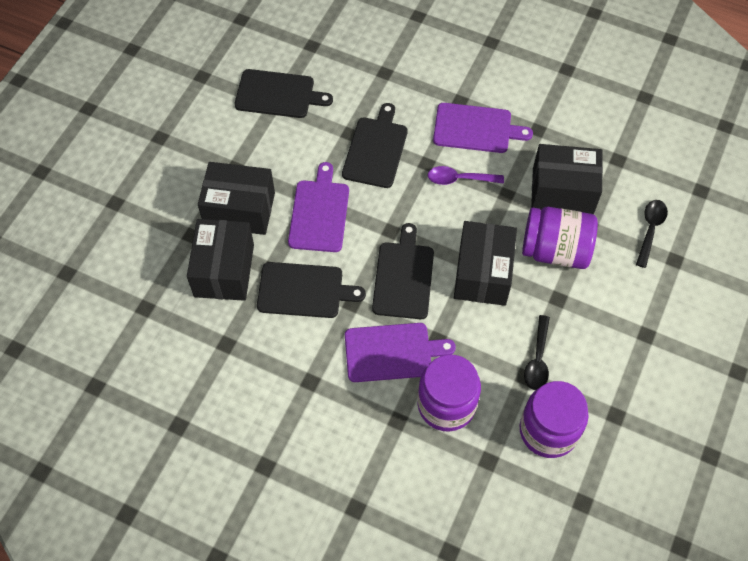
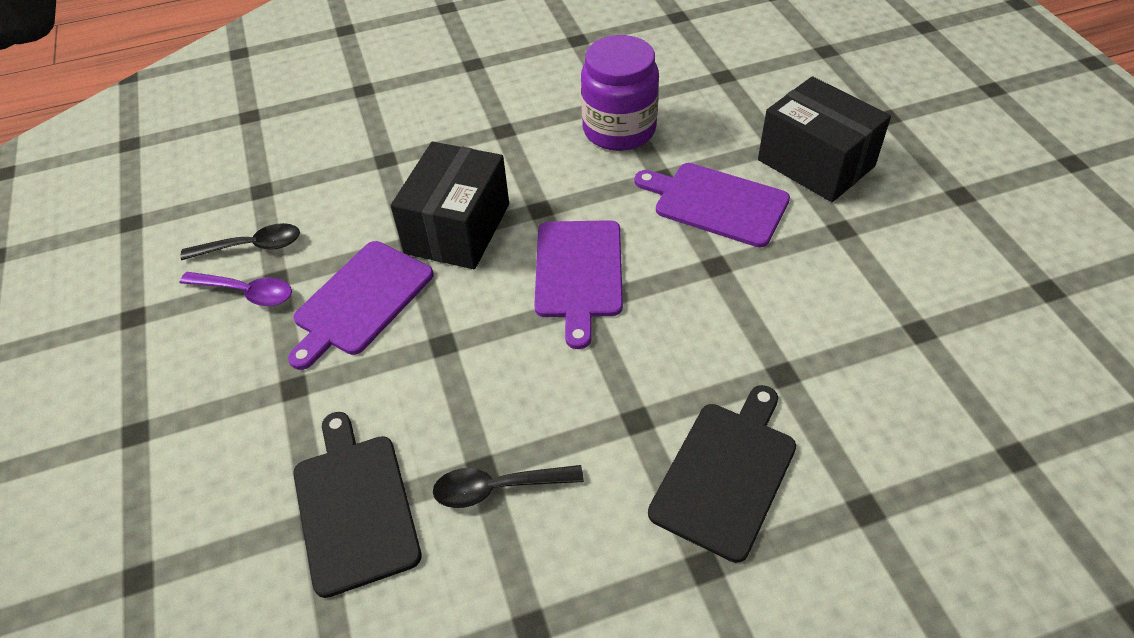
black box: [187,219,254,301] [198,162,275,235] [454,221,517,306] [531,144,603,215] = 4 -> [391,142,509,269] [758,76,891,202] = 2
black cutting board: [234,69,333,118] [257,262,366,318] [342,103,408,188] [372,223,434,319] = 4 -> [293,412,422,598] [648,385,796,563] = 2
purple jar: [418,355,481,432] [520,381,589,458] [522,207,598,269] = 3 -> [581,35,659,151] = 1

